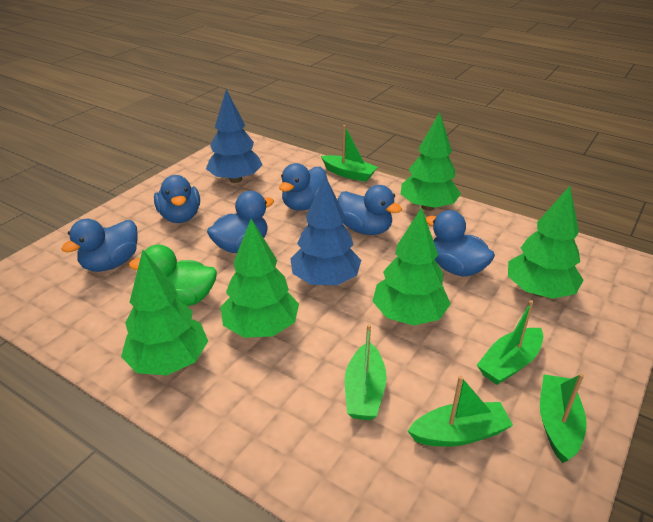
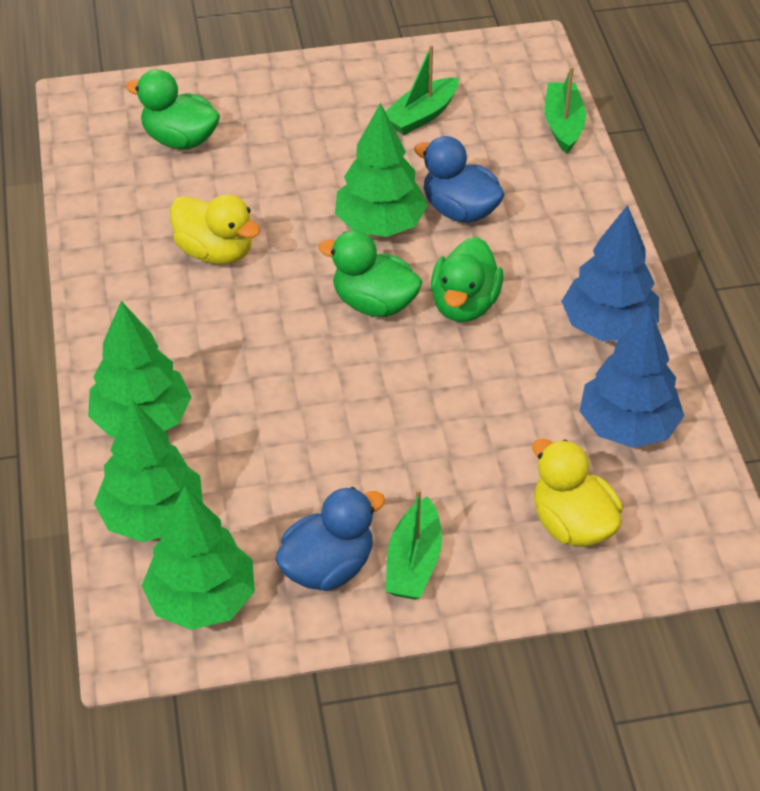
blue duck: [61,219,138,272] [154,175,200,223] [207,191,274,253] [279,163,328,210] [338,185,402,235] [426,210,495,276] = 6 -> [275,487,385,591] [414,136,505,223] = 2
green boat: [321,125,378,182] [345,324,387,420] [408,376,513,447] [477,300,543,385] [540,373,586,463] = 5 -> [385,45,459,135] [385,489,442,600] [545,66,586,153] = 3
green duck: [129,245,217,306] = 1 -> [126,69,220,149] [318,231,422,317] [431,237,504,322] = 3
green tree: [121,250,208,375] [220,219,299,338] [372,207,451,326] [401,112,461,211] [508,186,583,299] = 5 -> [88,301,192,437] [94,400,203,542] [142,486,255,630] [335,103,428,237] = 4
yellow duck: none = 0 -> [170,194,260,264] [533,439,623,547] = 2

